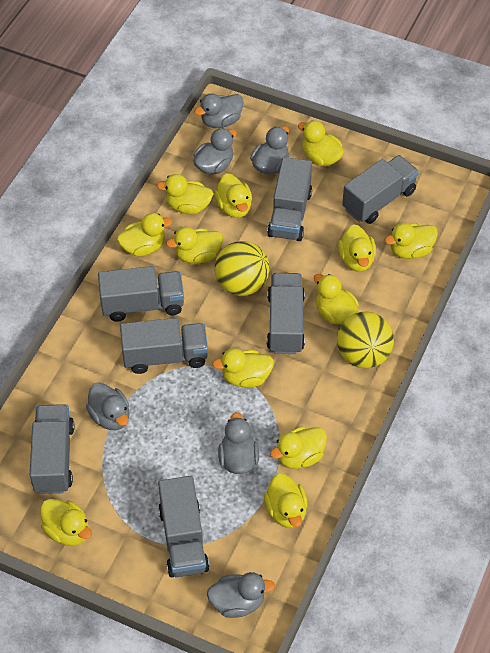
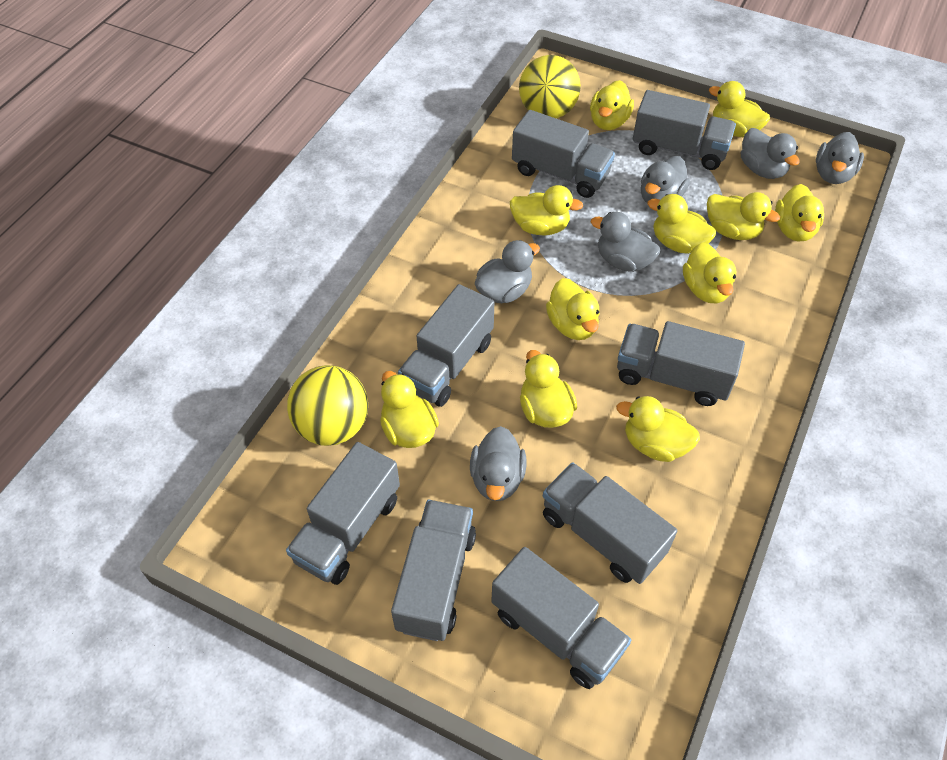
grey truck: [30,404,74,494] [98,266,184,322] [120,318,208,374] [158,476,209,577] [267,157,312,241] [267,273,305,354] [342,155,419,224] = 7 -> [286,442,400,585] [391,500,476,641] [398,284,494,407] [491,547,632,689] [512,110,615,198] [543,462,677,584] [617,321,745,406] [633,90,736,170] = 8
yellow duck: [41,499,92,546] [117,213,172,256] [157,174,213,214] [166,227,223,264] [212,348,274,388] [214,173,252,218] [264,473,308,528] [270,427,327,469] [298,120,344,166] [314,274,359,324] [338,224,376,272] [384,223,438,259] = 12 -> [380,371,439,448] [510,185,583,236] [520,350,577,428] [546,278,600,340] [590,80,634,130] [616,396,700,462] [647,194,716,254] [683,242,737,303] [707,192,780,240] [709,81,770,137] [775,184,824,242] = 11

